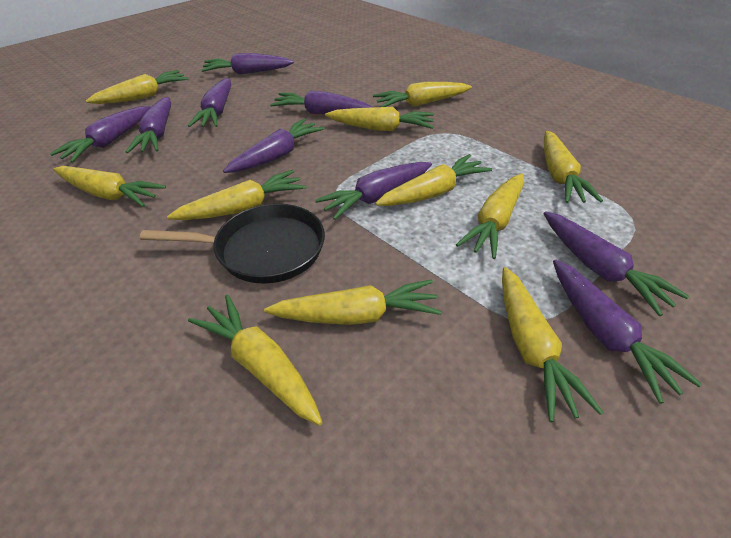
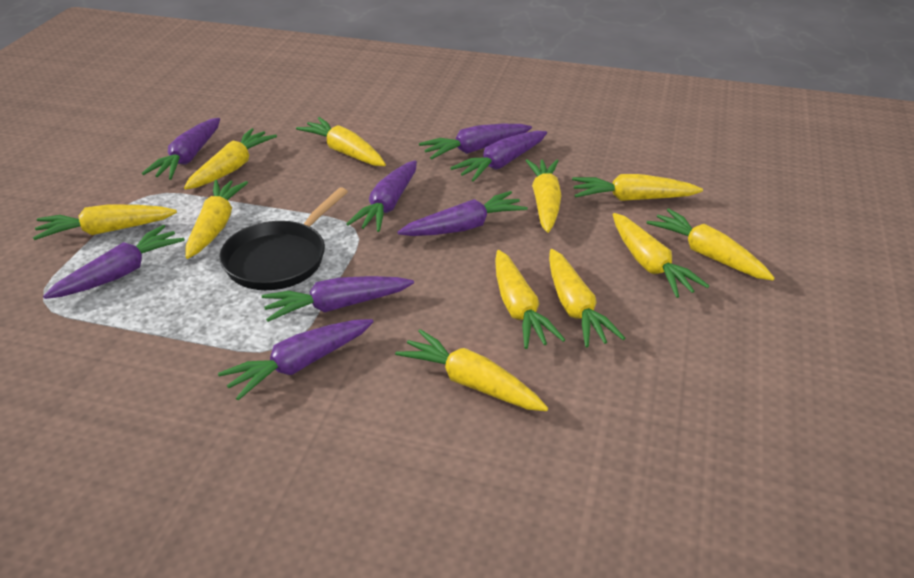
purple carrot: [50,106,151,163] [126,97,171,153] [188,78,231,127] [201,53,294,75] [223,119,325,173] [270,90,372,114] [315,162,432,220] [544,211,689,316] [553,259,702,404] = 9 -> [43,225,185,299] [142,118,220,180] [218,319,373,401] [262,276,414,322] [346,160,417,232] [398,191,528,236] [419,124,532,160] [450,131,547,182] = 8

